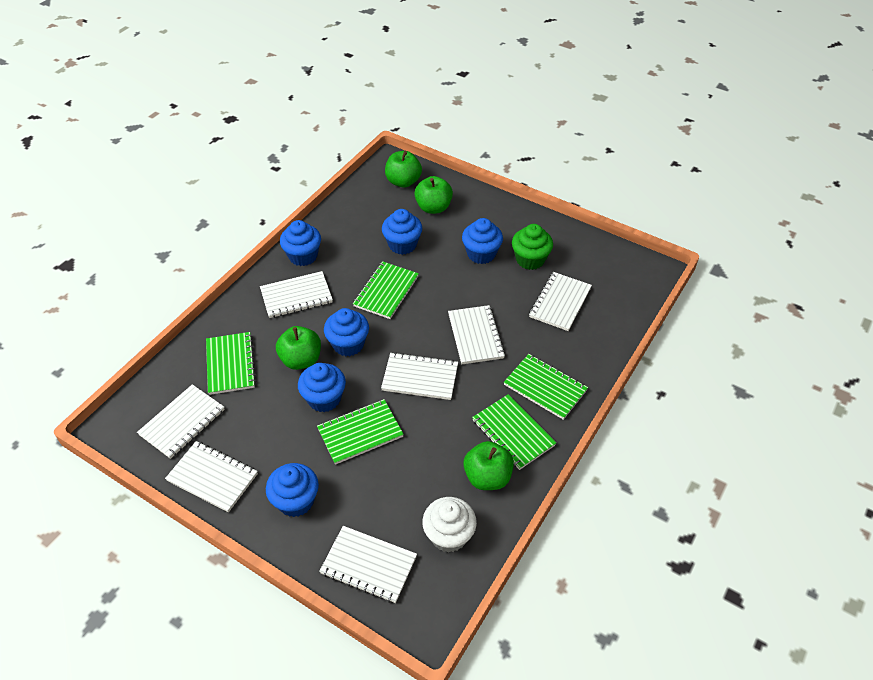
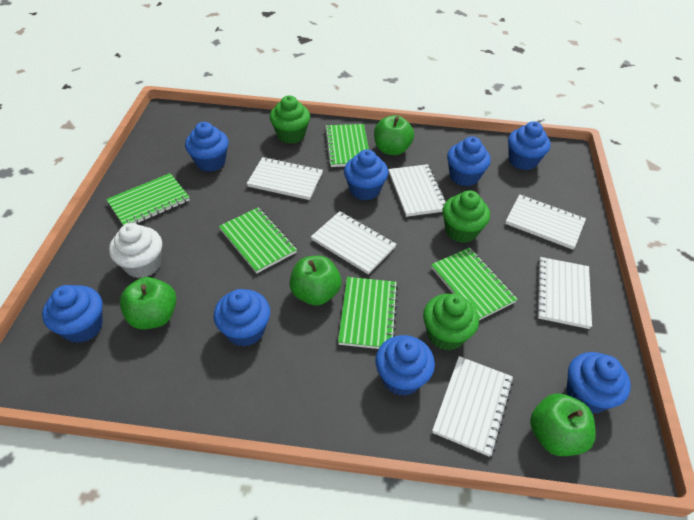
blue cupcake: [266,463,319,517] [280,220,321,266] [298,363,346,412] [324,308,369,356] [382,209,422,255] [462,218,503,264] = 6 -> [42,285,103,343] [185,122,229,172] [214,289,270,346] [344,149,388,200] [375,335,435,396] [447,137,491,186] [508,121,551,170] [566,352,631,414] = 8
green cupcake: [512,224,553,270] = 1 -> [270,96,310,144] [423,294,479,351] [442,190,490,243] = 3
white notebook: [137,384,225,459] [165,441,258,513] [260,271,333,318] [319,526,417,603] [381,352,458,400] [448,305,505,364] [529,272,592,331] = 7 -> [247,157,323,200] [311,211,396,275] [388,164,446,217] [432,356,513,457] [505,194,586,250] [536,257,592,329] = 6

